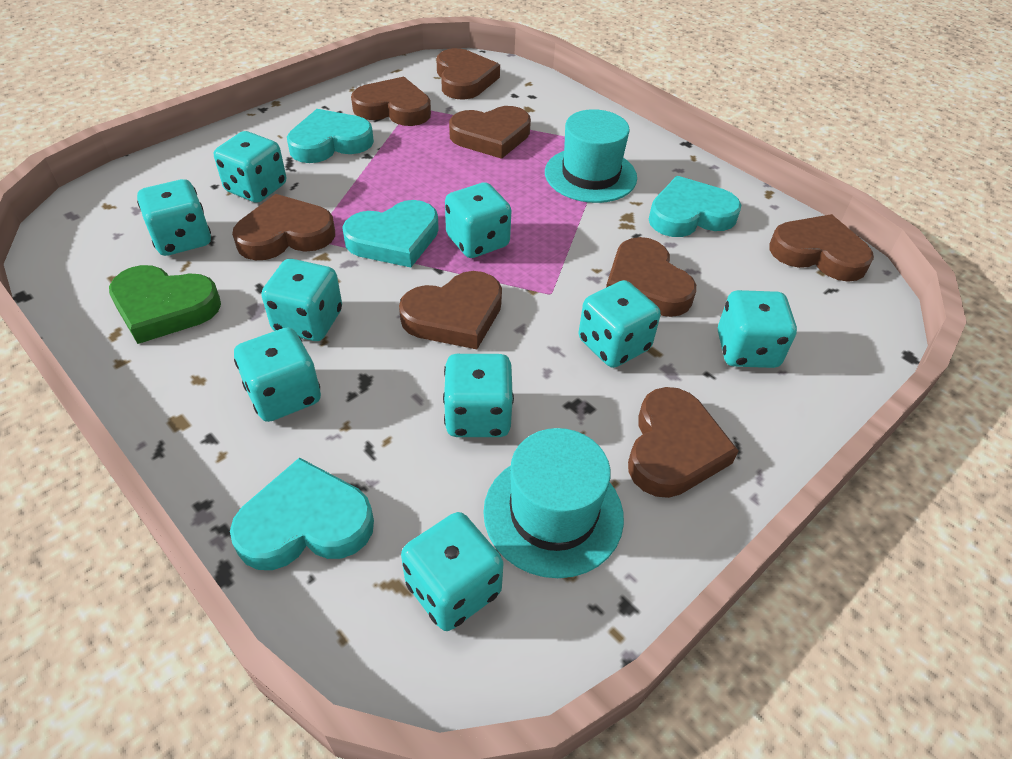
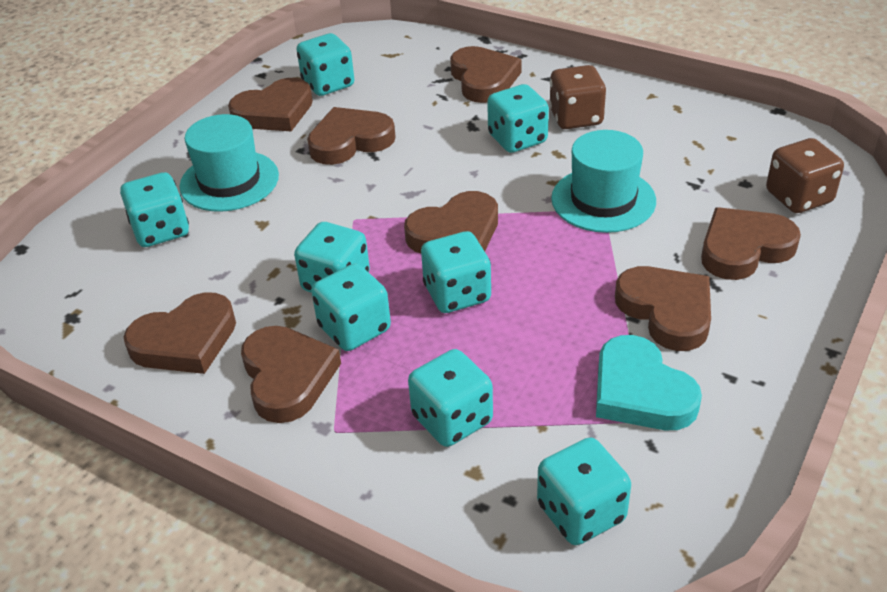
brown dice: none = 0 -> [549,65,606,129] [766,138,844,213] = 2
green heart: [109,265,221,344] = 1 -> none = 0
turquoise dice: [137,179,211,256] [214,131,286,203] [234,327,321,422] [261,259,342,341] [401,512,503,631] [443,354,514,437] [445,182,512,258] [579,280,661,368] [718,290,797,368] = 9 -> [120,172,189,247] [294,222,370,292] [296,33,354,96] [311,263,391,351] [408,349,493,447] [421,231,491,313] [487,84,549,153] [537,437,631,545] = 8
turquoise heart: [230,457,374,570] [287,109,374,163] [342,200,439,267] [649,176,741,237] = 4 -> [596,335,702,430] = 1

